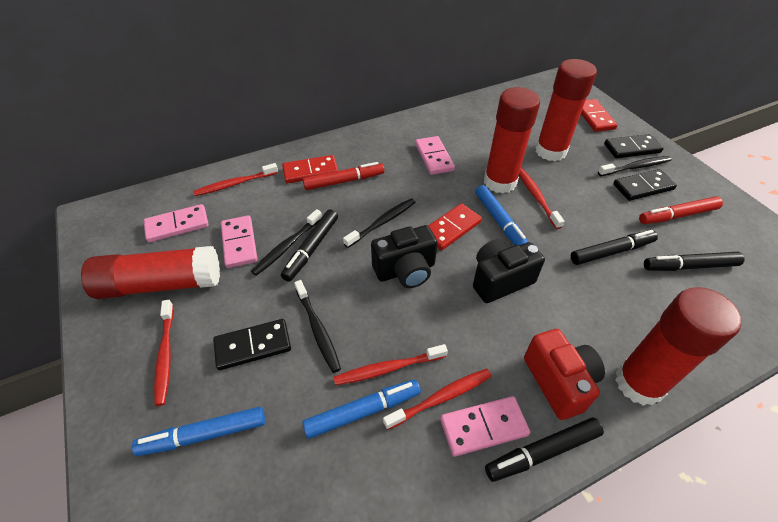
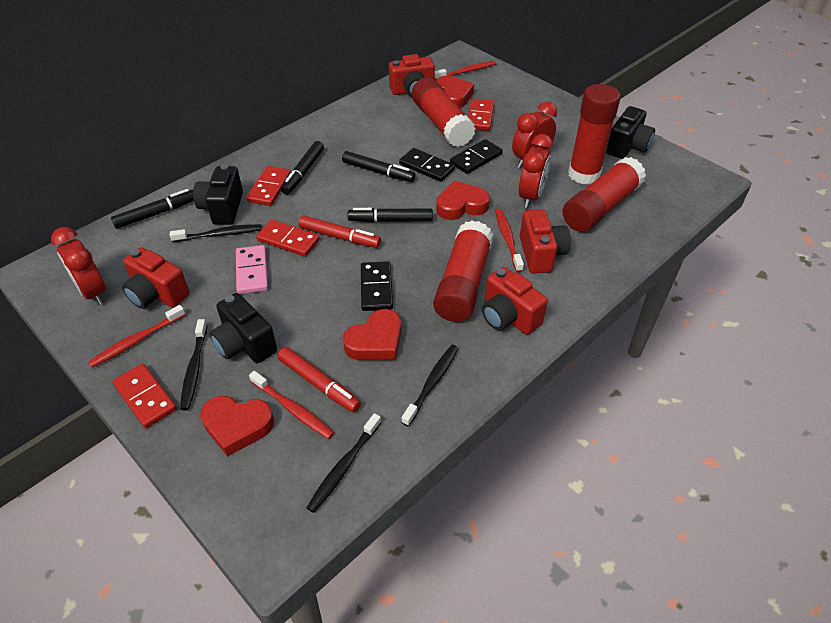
black camera: [371,225,438,288] [473,239,545,303] = 2 -> [193,164,243,225] [209,293,277,364] [606,106,655,159] = 3
blue marker: [132,407,265,456] [302,380,421,439] [475,185,528,245] = 3 -> none = 0
pink domino: [144,204,209,242] [221,215,258,268] [415,136,455,175] [440,396,530,457] = 4 -> [236,245,268,294] = 1
red camera: [524,329,605,420] = 1 -> [122,247,190,309] [389,54,435,97] [482,267,548,335] [520,209,571,273] = 4
red clock: none = 0 -> [51,227,106,305] [512,101,557,168] [519,134,553,208] = 3
red domino: [282,155,338,184] [428,203,482,250] [581,99,618,132] = 3 -> [112,364,177,428] [246,166,291,206] [256,220,320,257] [468,98,494,131] = 4
red heart: none = 0 -> [200,396,274,457] [343,309,401,360] [436,76,474,108] [436,181,490,220] = 4
red toothbrush: [154,300,174,406] [193,163,278,196] [334,344,448,385] [383,369,492,430] [519,168,564,229] = 5 -> [88,305,185,368] [249,371,334,439] [434,61,496,80] [495,209,524,272] = 4

